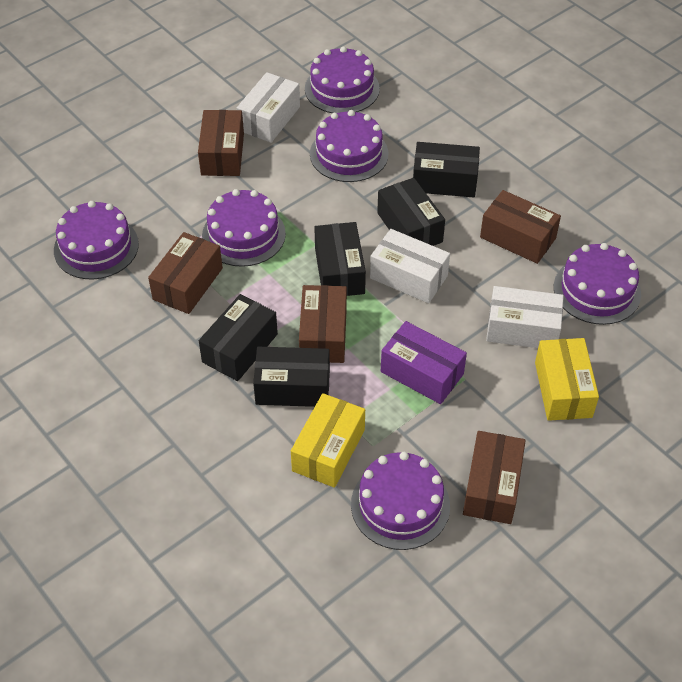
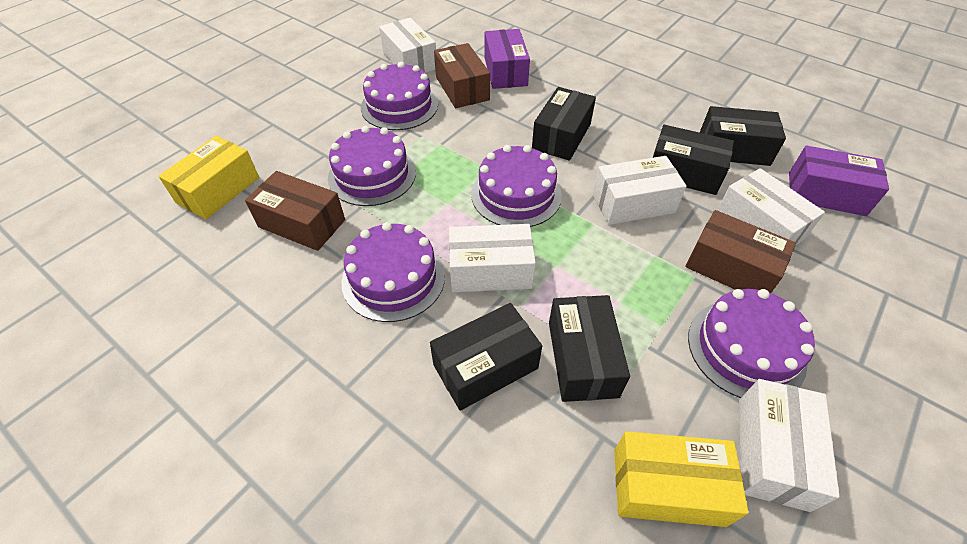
brown box: [148,232,223,314] [198,110,244,176] [299,285,347,363] [463,431,526,524] [480,190,561,264] = 5 -> [245,171,345,251] [434,43,490,108] [685,210,796,293] = 3
purple box: [381,321,467,404] = 1 -> [485,29,530,89] [789,145,889,216] = 2
purple cake: [54,201,139,279] [202,189,286,267] [305,46,380,113] [310,110,388,182] [351,452,450,550] [554,243,641,325] = 6 -> [328,126,416,206] [342,222,445,322] [361,62,438,130] [471,145,562,227] [688,289,815,398] = 5
white box: [237,72,300,143] [370,229,450,303] [486,286,564,348] = 3 -> [379,18,436,73] [449,224,536,292] [593,156,687,225] [717,168,825,246] [739,379,840,512] = 5

